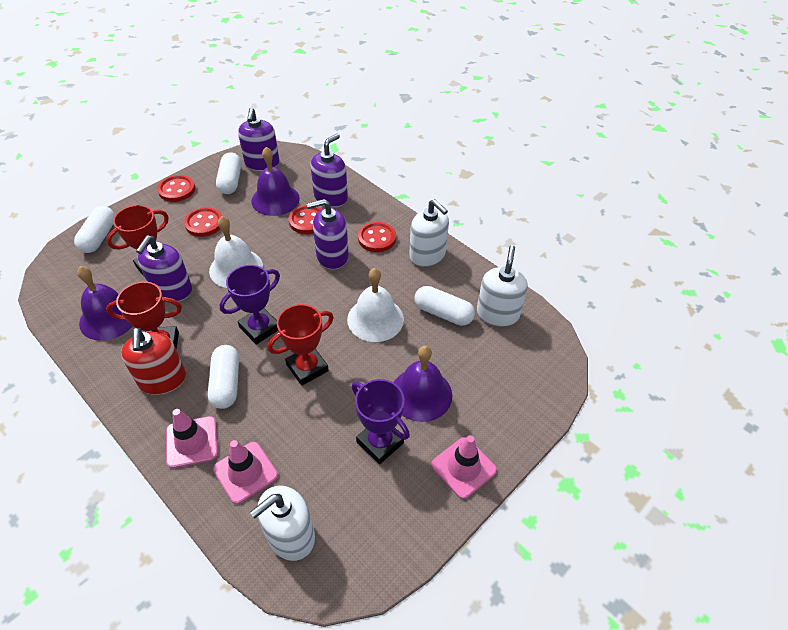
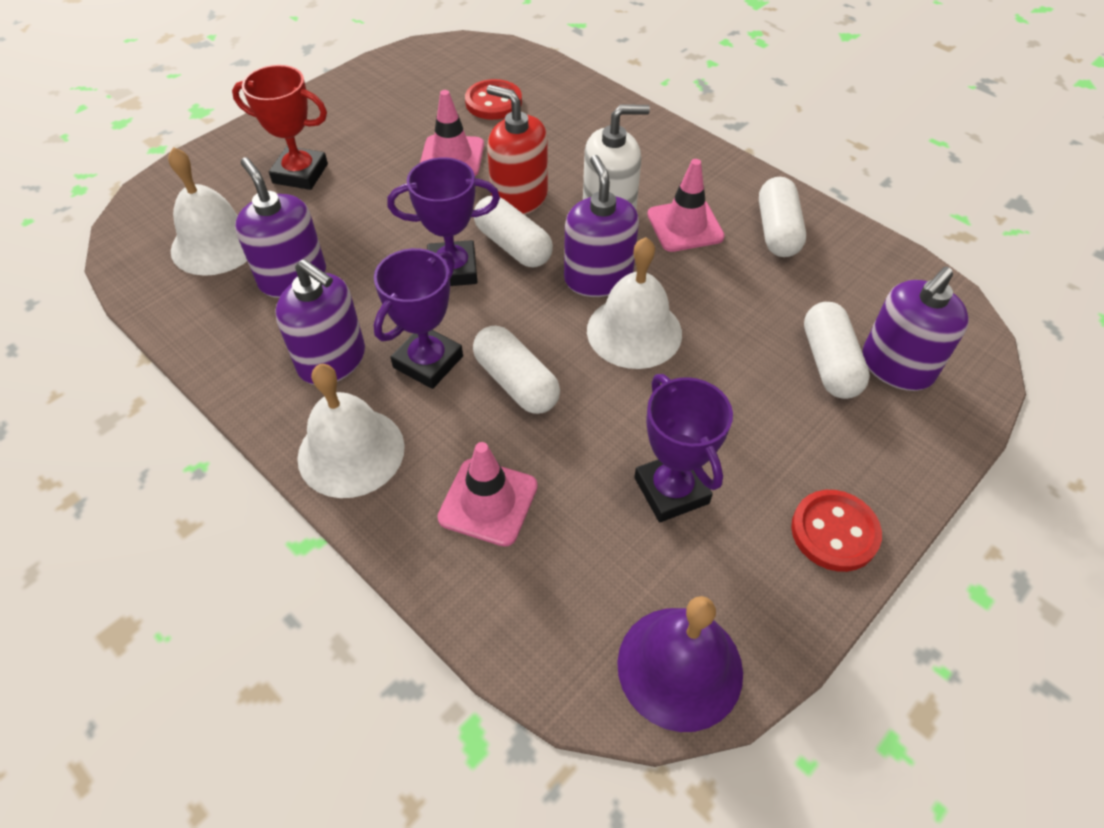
purple bell: [77,266,133,341] [251,147,300,216] [393,346,452,422] = 3 -> [617,596,743,732] = 1
purple trophy: [220,265,280,345] [352,379,410,464] = 2 -> [374,248,463,389] [387,157,500,286] [634,374,733,522] = 3
red button: [157,175,195,202] [184,207,222,237] [289,205,322,234] [358,222,396,252] = 4 -> [465,79,522,120] [791,490,882,572] = 2
red trophy: [106,282,182,349] [107,205,169,276] [268,304,334,386] = 3 -> [232,65,328,190] = 1
white bell: [209,216,263,288] [347,268,404,342] = 2 -> [168,147,247,276] [297,364,405,498] [587,237,682,369] = 3
white soap dispenser: [250,486,315,561] [409,199,449,267] [477,245,528,327] = 3 -> [583,105,650,209] = 1

